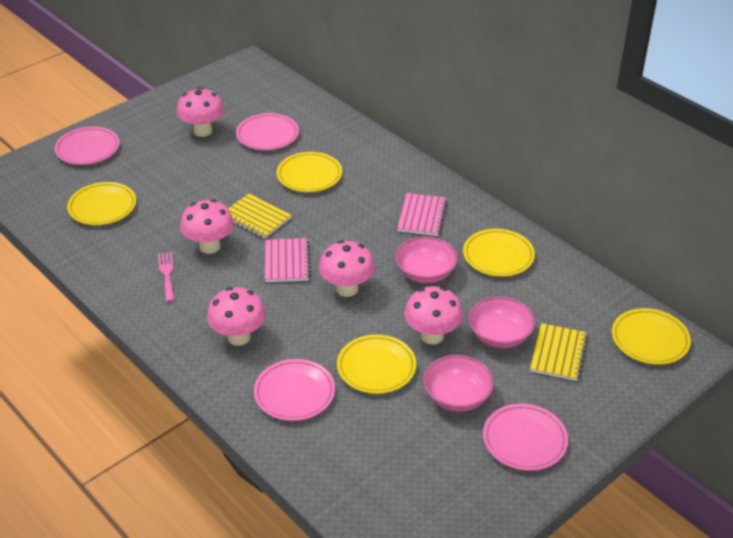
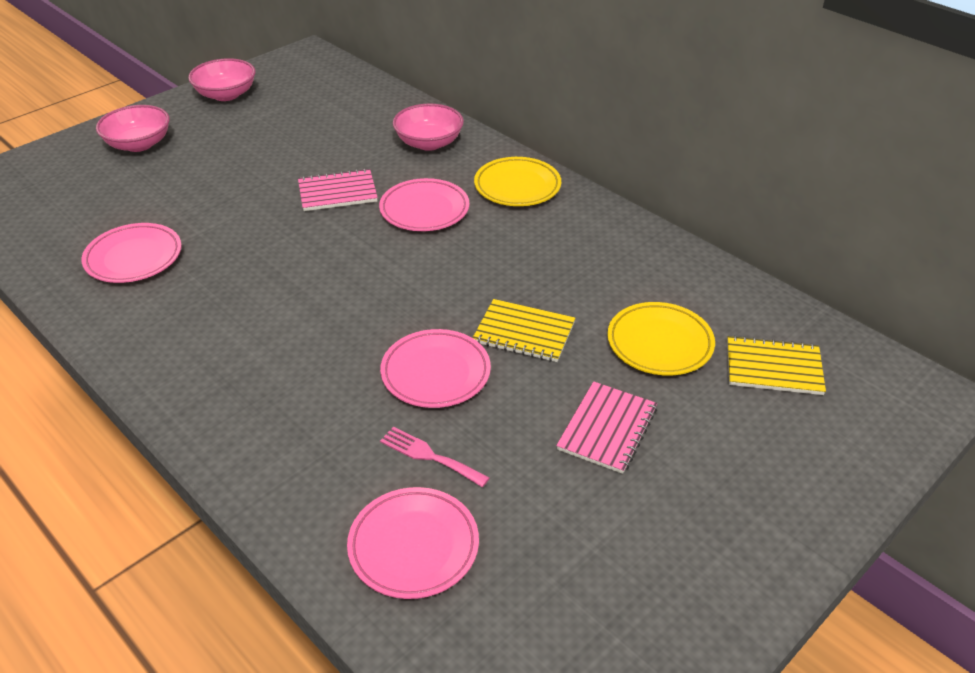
pink mushroom: [177,87,224,137] [180,199,234,254] [207,287,266,346] [319,240,375,297] [404,286,463,344] = 5 -> none = 0
yellow plate: [67,182,136,225] [277,152,342,192] [337,335,416,394] [463,229,535,277] [612,308,691,365] = 5 -> [474,157,561,206] [607,302,715,376] = 2

